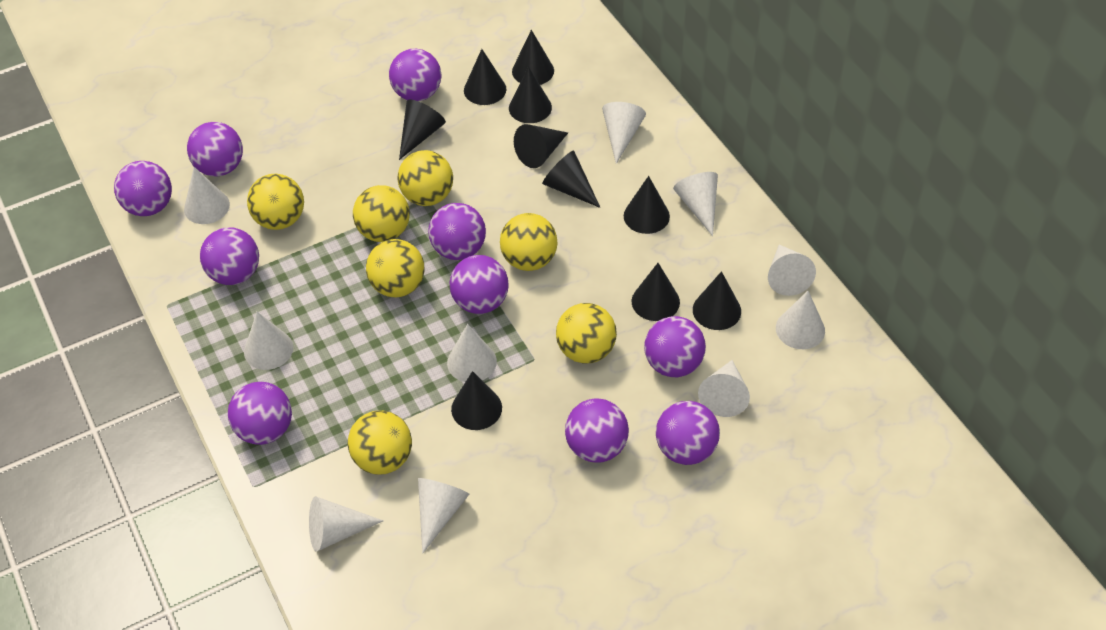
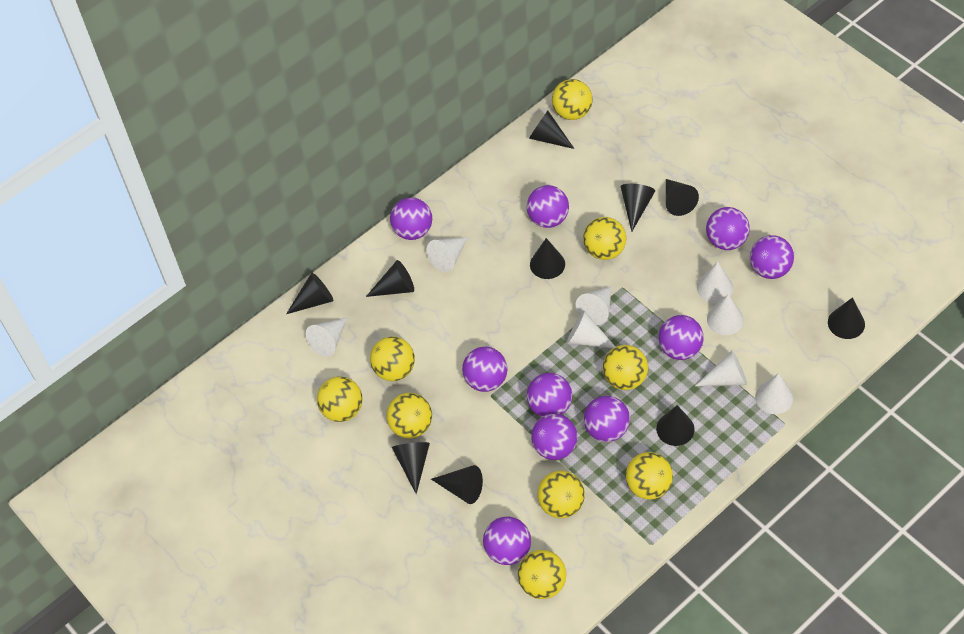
white cone: [184,167,230,224] [244,312,293,370] [309,496,383,552] [418,478,469,554] [447,324,497,382] [602,102,646,164] [673,172,718,236] [698,360,750,417] [768,244,816,296] [776,291,825,349] = 10 -> [306,317,348,357] [427,237,468,272] [567,311,615,348] [575,286,612,325] [695,350,747,386] [697,262,733,303] [707,294,744,335] [755,373,793,414] = 8
yellow ball: [247,174,304,230] [348,411,412,475] [353,185,410,242] [366,239,424,298] [398,150,453,206] [500,213,557,271] [556,303,617,364] = 7 -> [317,376,362,422] [370,337,415,381] [386,393,432,438] [518,550,566,599] [537,471,585,518] [552,79,592,120] [583,217,626,260] [603,345,648,390] [626,452,673,500] = 9

